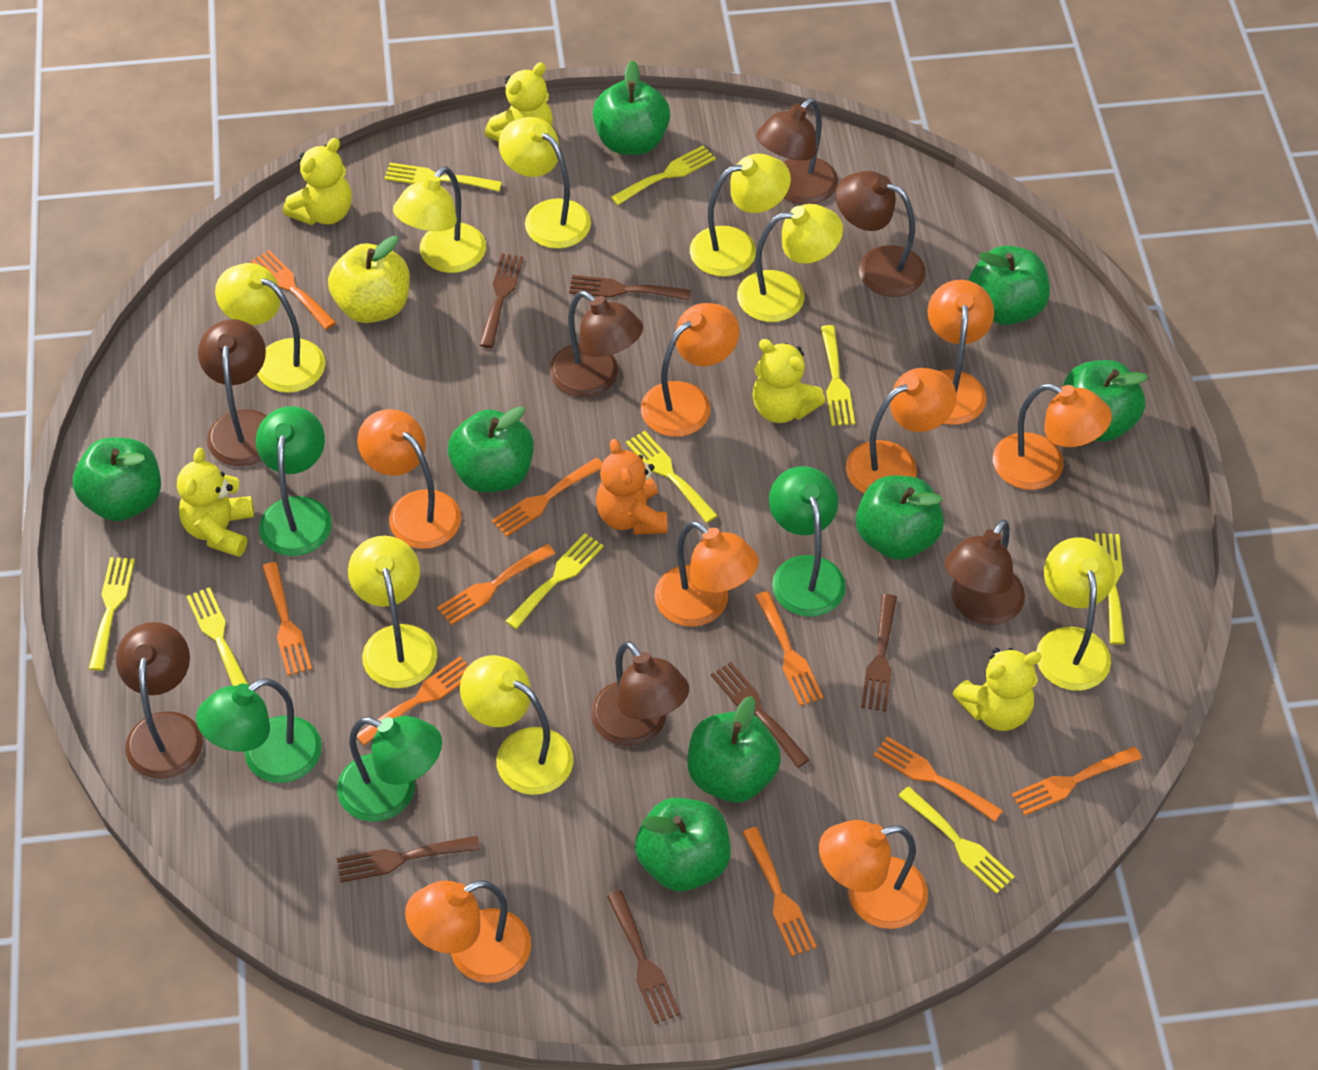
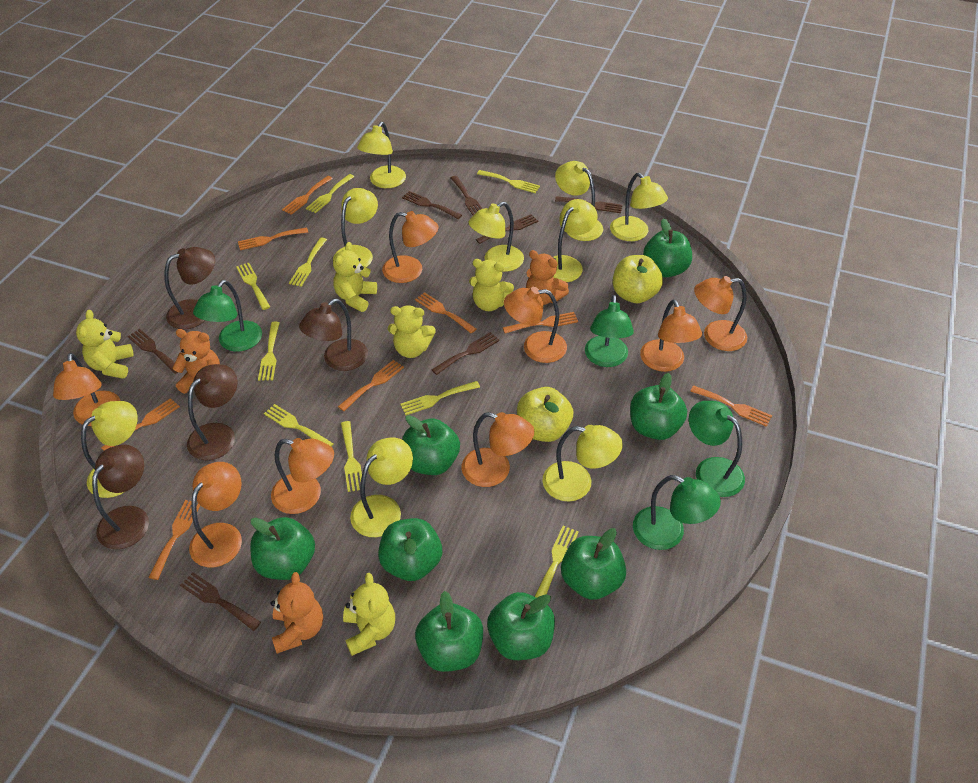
brown fork: [337,836,480,882] [480,253,524,348] [569,275,691,300] [607,890,680,1024] [711,662,810,768] [861,594,897,711] = 6 -> [127,329,178,374] [180,572,261,631] [402,191,462,219] [432,332,500,375] [451,176,482,215] [476,214,538,244] [555,196,622,213] = 7
brown lamp: [116,622,203,779] [198,319,267,466] [549,291,643,397] [591,641,689,746] [756,98,838,204] [836,171,926,297] [944,519,1025,625] = 7 -> [92,445,149,549] [165,247,215,329] [187,364,238,460] [299,299,368,371] = 4
orange fork: [251,250,336,330] [262,562,312,676] [357,657,468,746] [437,544,556,625] [492,458,602,537] [742,827,817,956] [755,591,824,706] [874,736,1003,822] [1012,746,1142,815] = 9 -> [101,398,180,451] [148,500,200,580] [238,227,308,250] [282,176,333,215] [338,360,404,411] [415,292,476,333] [503,312,578,333] [690,386,772,427] = 8
orange teddy bear: [596,439,667,535] = 1 -> [172,329,220,394] [270,572,323,654] [526,250,569,305] = 3
yellow apple: [328,236,410,323] = 1 -> [517,387,574,442] [613,255,663,304] = 2
yellow lamp: [215,263,325,393] [348,536,437,688] [393,166,486,273] [460,655,573,795] [499,117,591,249] [690,154,791,277] [737,204,843,322] [1036,537,1115,691] = 8 -> [81,401,138,498] [333,188,378,267] [350,438,413,537] [357,122,406,188] [468,202,524,272] [542,425,623,501] [553,199,598,282] [555,161,603,241] [610,173,668,241] = 9

